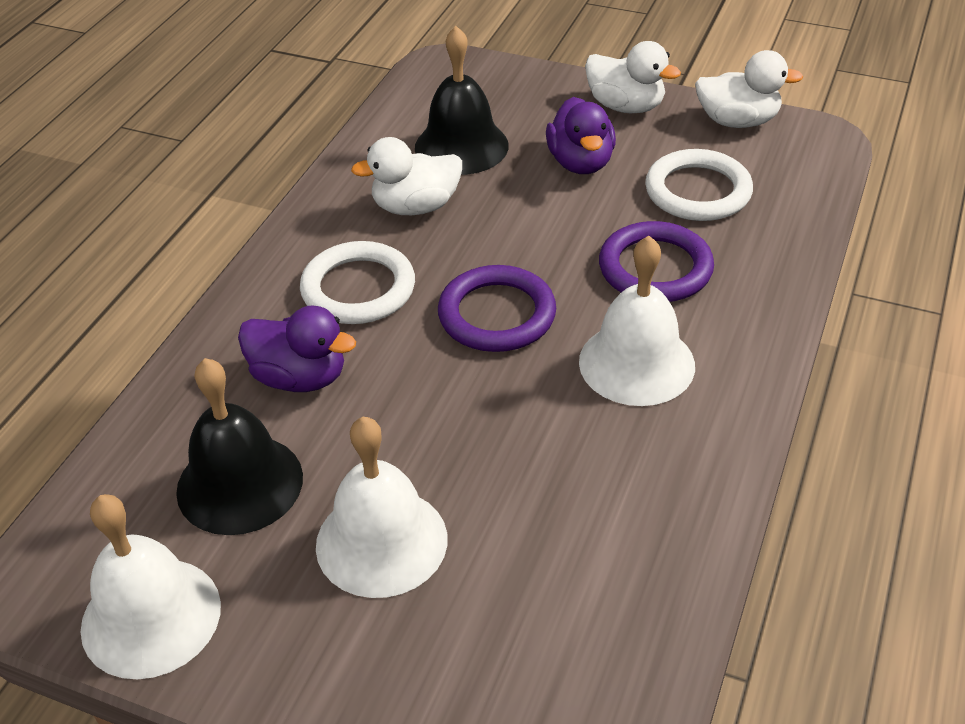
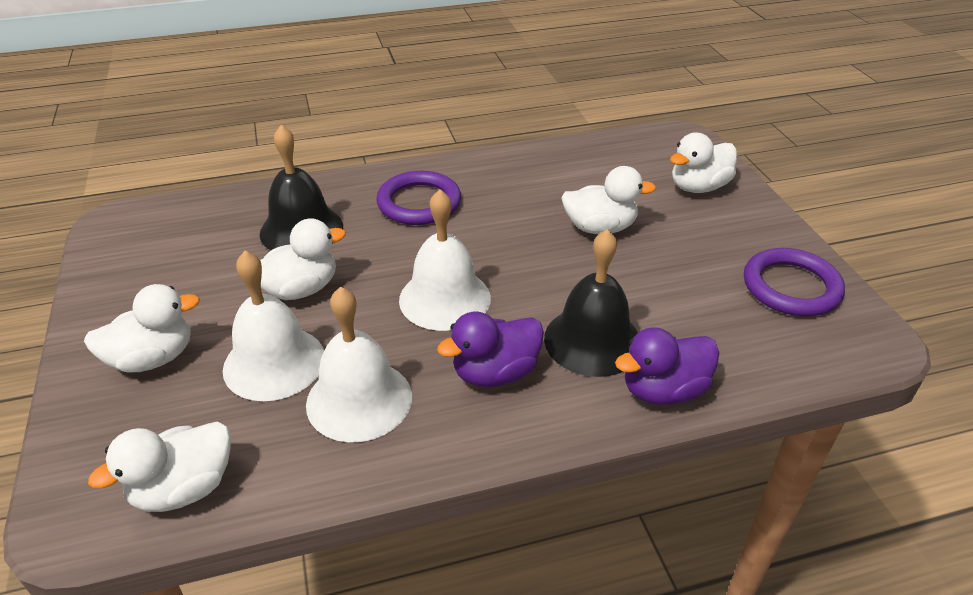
white duck: [351,137,462,215] [585,41,681,113] [695,50,803,128] = 3 -> [84,284,200,373] [88,422,231,512] [260,218,346,300] [561,166,656,234] [670,132,737,193] = 5
white ring: [300,241,415,324] [645,149,753,221] = 2 -> none = 0

